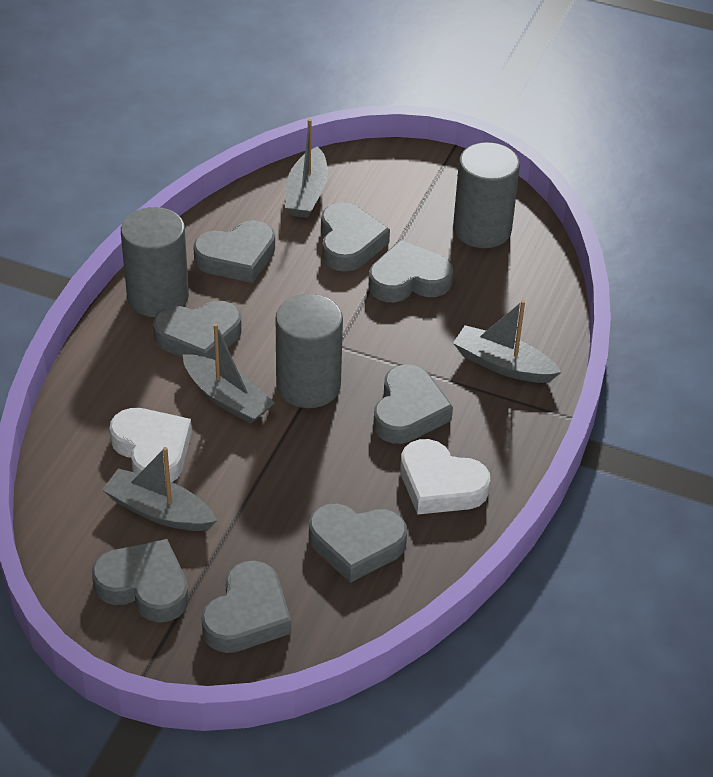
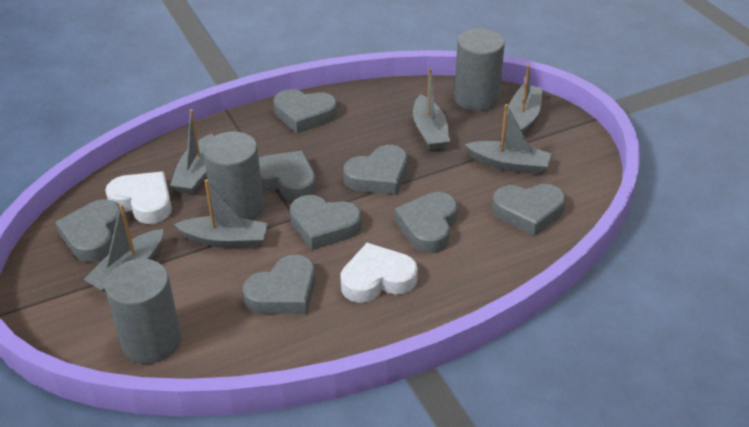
grey boat: [102,447,217,531] [183,323,275,424] [285,119,328,218] [453,300,562,383] = 4 -> [83,204,163,293] [170,109,213,194] [174,179,268,248] [413,69,450,150] [465,104,552,174] [508,65,543,134] = 6

